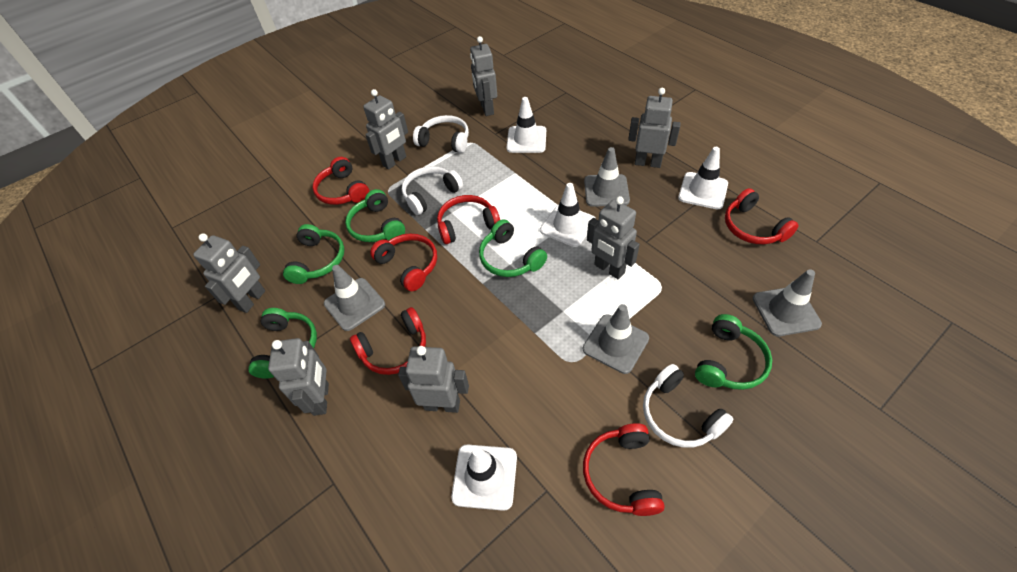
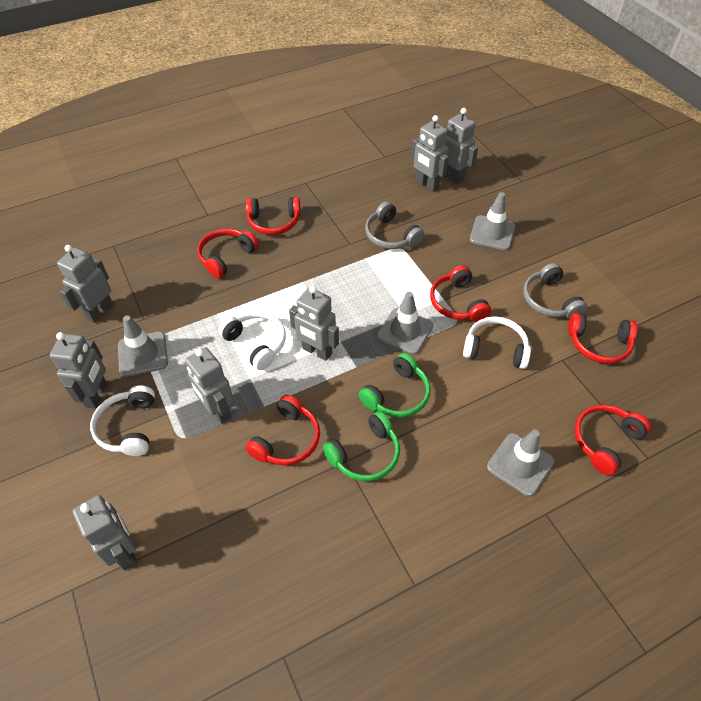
green headphones: [248,308,317,379] [283,224,345,284] [345,189,405,242] [479,219,547,277] [695,314,772,390] = 5 -> [323,411,400,481] [359,353,430,418] = 2
grey headphones: none = 0 -> [365,201,424,249] [523,263,587,319] = 2
white traffic cone: [451,445,517,511] [507,97,546,153] [540,183,596,247] [678,147,728,209] = 4 -> none = 0

